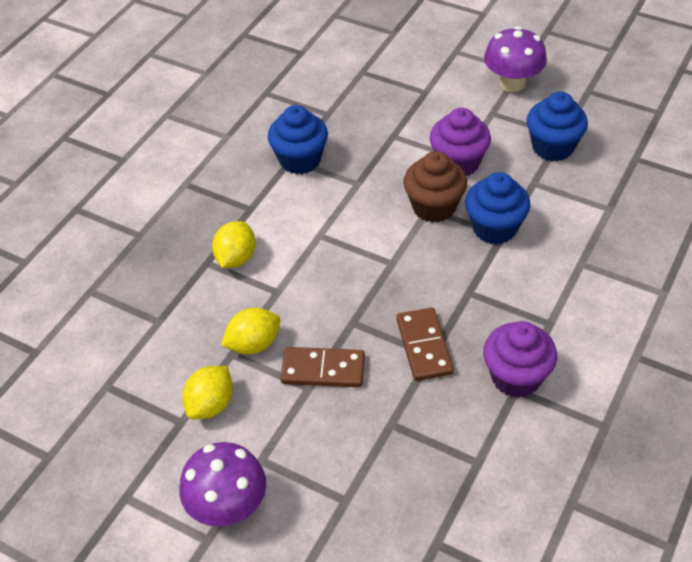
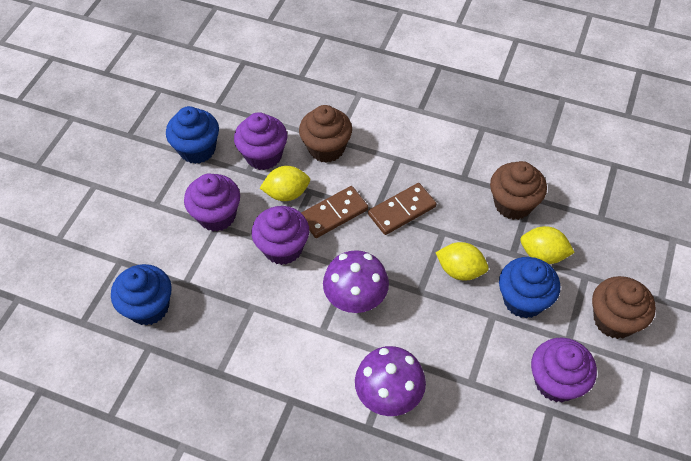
brown cupcake: [403,151,467,223] = 1 -> [299,105,352,163] [490,161,547,220] [592,276,656,339] = 3
purple cupcake: [430,108,491,176] [483,321,557,398] = 2 -> [184,173,240,232] [234,112,287,170] [252,206,309,265] [531,338,597,402] = 4

